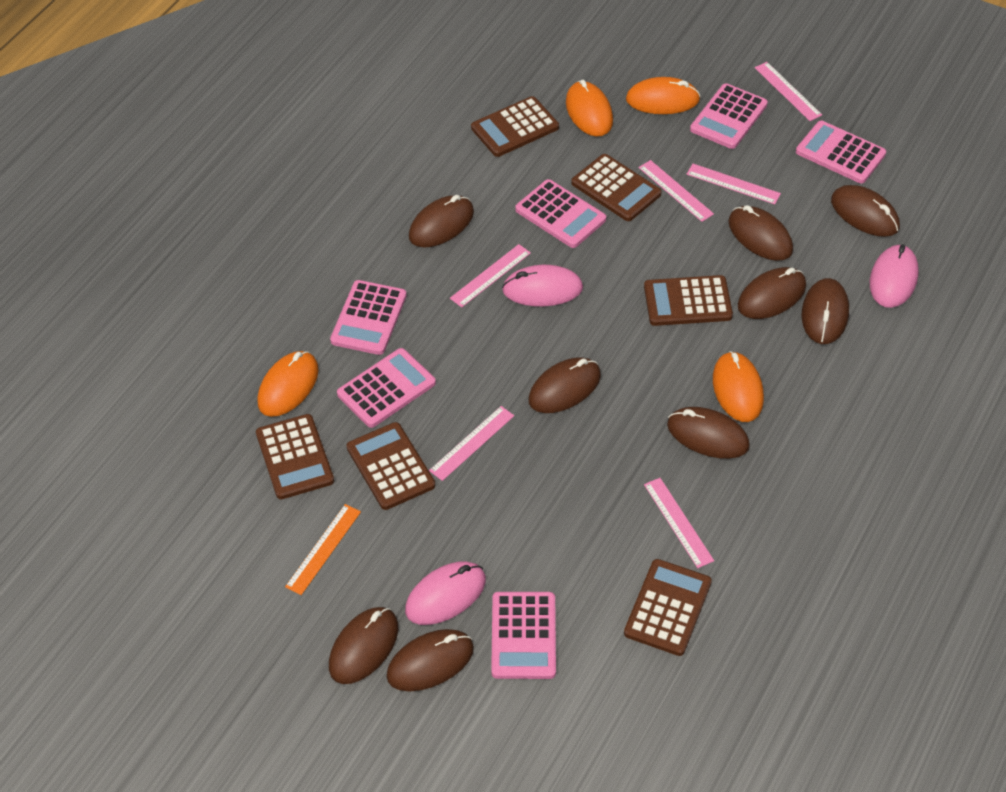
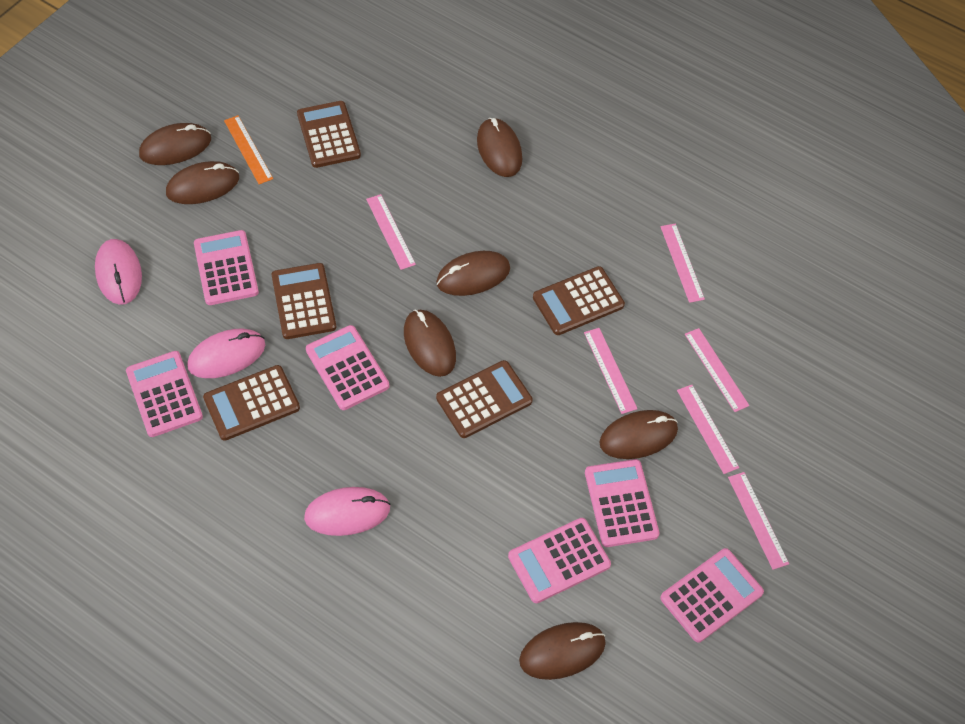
brown calculator: [256,414,334,499] [347,422,435,510] [471,96,559,157] [571,154,661,221] [624,559,712,656] [644,275,733,326] = 6 -> [203,365,300,441] [272,263,336,339] [297,101,361,168] [436,360,533,438] [533,266,625,335] = 5
brown mouse: [329,607,398,684] [386,629,474,692] [409,195,474,247] [529,357,601,413] [667,407,750,459] [728,205,793,261] [738,267,806,319] [802,278,849,344] [831,185,900,237] = 9 -> [139,123,211,165] [166,161,239,204] [404,309,456,377] [436,251,510,296] [477,118,522,177] [519,622,606,680] [599,410,678,459] = 7
orange mouse: [257,351,319,417] [566,80,613,137] [626,77,700,114] [713,351,764,422] = 4 -> none = 0

